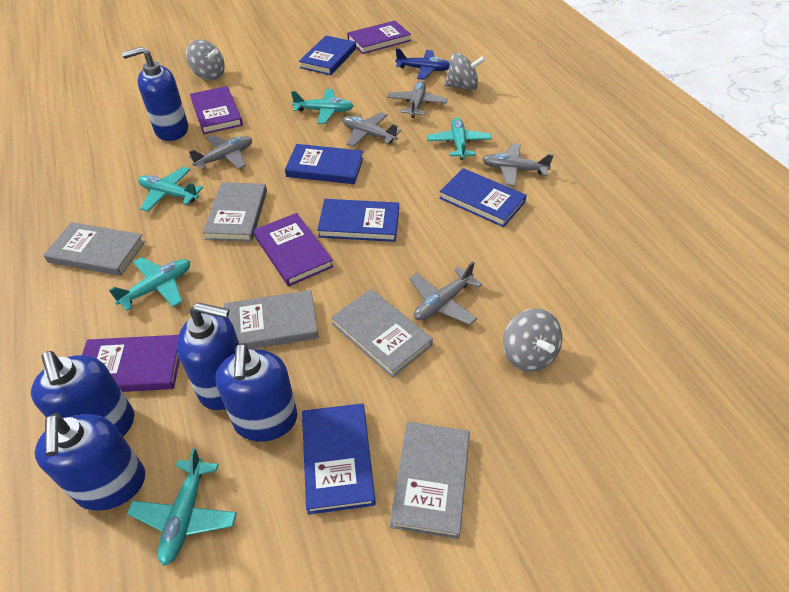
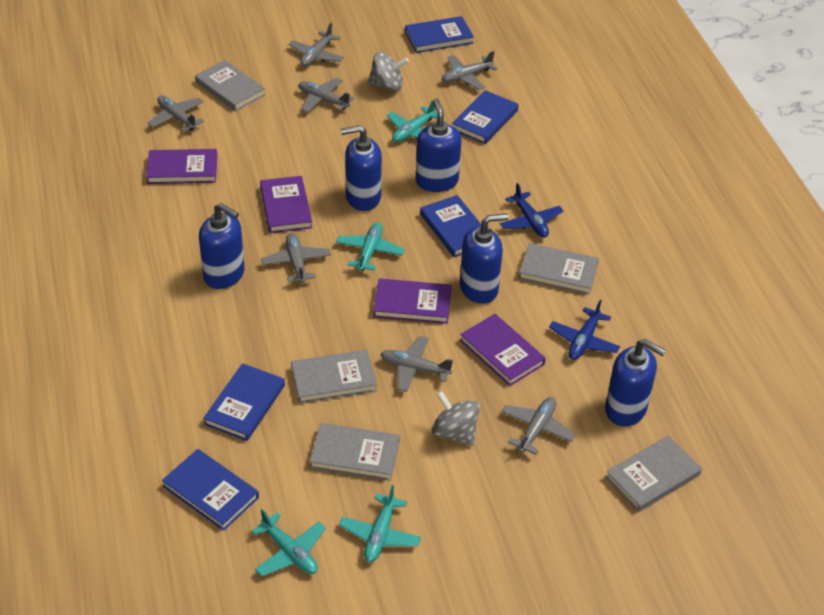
blue plane: [396,48,450,80] = 1 -> [500,183,563,238] [549,300,620,360] = 2
grey plane: [189,135,252,170] [343,112,401,147] [387,81,448,118] [409,261,482,325] [482,143,554,186] = 5 -> [147,96,204,132] [261,233,331,283] [289,23,344,67] [299,78,354,113] [380,336,453,392] [442,51,497,90] [501,397,576,455] = 7
grey spinning top: [186,39,225,80] [444,52,485,91] [503,308,562,372] = 3 -> [368,52,409,91] [432,391,480,446] = 2
turquoise plane: [109,257,190,311] [127,448,237,566] [138,167,203,212] [291,89,353,124] [427,118,492,160] = 5 -> [251,509,326,577] [336,223,405,271] [339,485,421,562] [387,101,438,142] = 4

